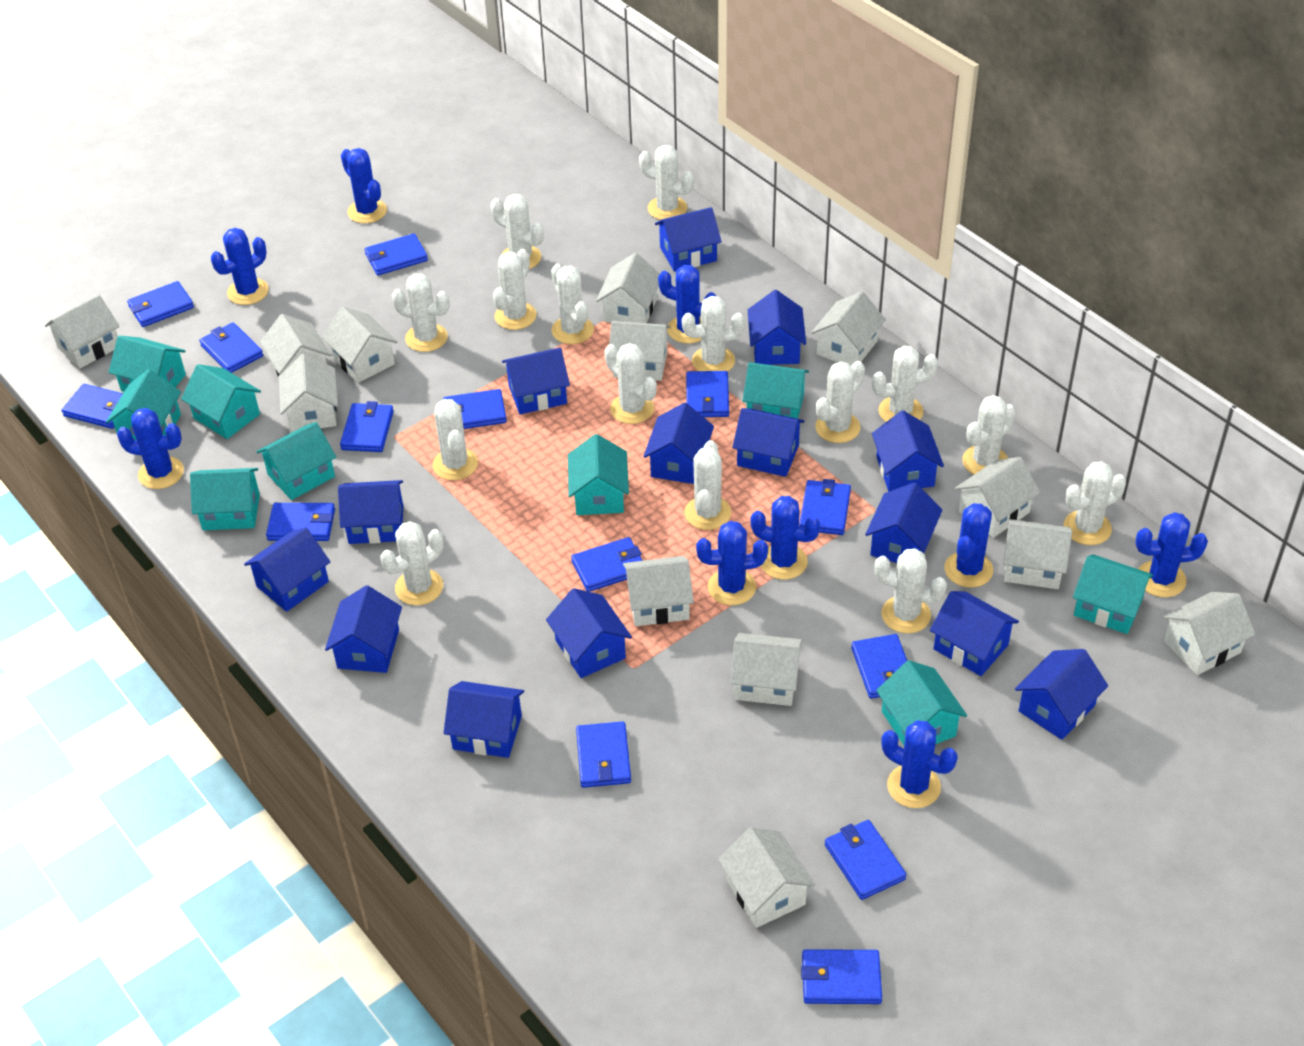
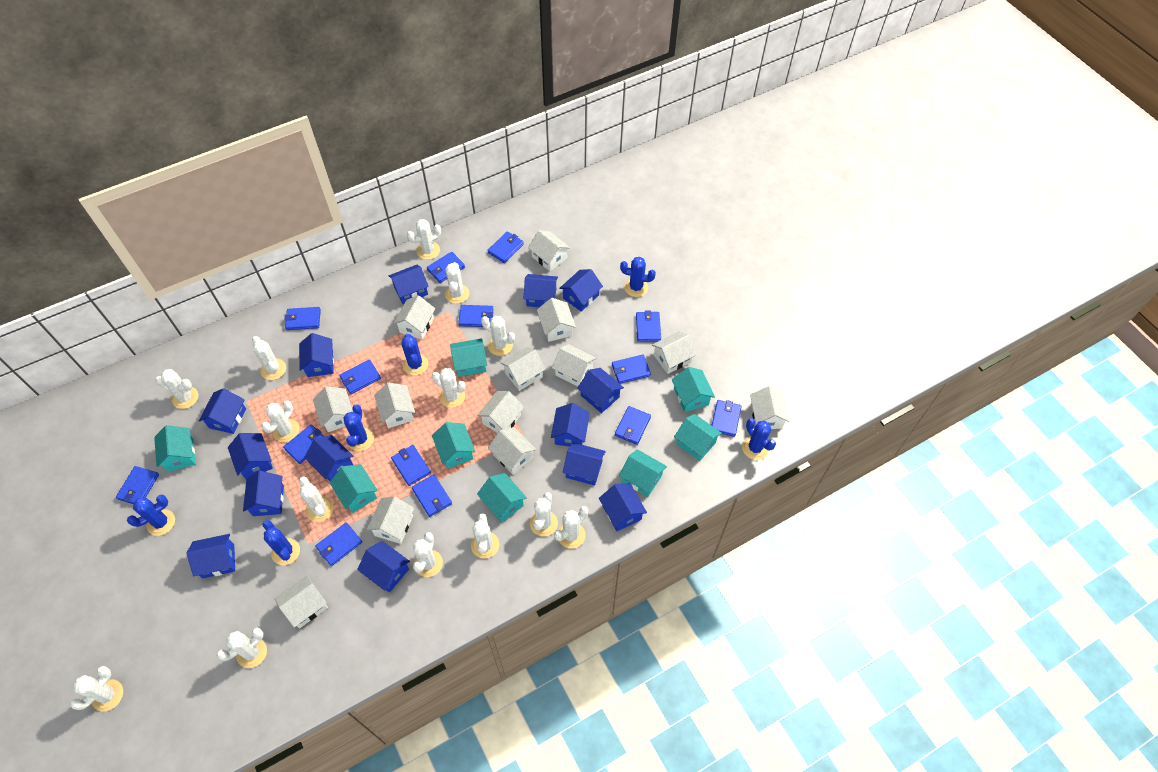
blue cactus: [117,408,184,489] [211,228,269,305] [341,148,387,223] [658,265,716,344] [696,521,768,605] [750,496,820,580] [881,720,958,808] [944,503,993,588] [1135,512,1208,597] = 9 -> [127,495,175,536] [263,520,300,565] [343,404,374,451] [401,334,428,375] [620,257,656,297] [742,418,776,460] = 6
turquoise house: [106,369,181,441] [108,336,186,392] [181,364,261,439] [190,468,260,530] [256,422,336,500] [568,434,629,515] [743,362,809,419] [876,660,967,745] [1073,554,1153,634] = 9 -> [154,425,195,472] [330,464,378,513] [432,422,476,469] [450,338,487,377] [477,473,527,523] [619,449,667,497] [672,367,715,412] [674,414,722,461] = 8
white cactus: [380,521,443,606] [392,274,450,352] [433,399,478,480] [491,194,544,269] [493,249,537,330] [551,264,594,344] [604,343,657,424] [639,145,694,220] [682,296,745,372] [685,440,731,530] [815,361,865,443] [872,346,938,422] [874,548,947,634] [962,395,1016,474] [1064,462,1126,545] = 15 -> [71,666,123,712] [156,369,198,409] [217,628,267,668] [252,336,286,380] [261,401,300,442] [299,477,334,522] [407,219,441,260] [413,532,443,577] [432,368,466,408] [445,262,469,304] [471,513,499,559] [481,316,515,356] [530,492,558,537] [554,506,588,549] = 14

